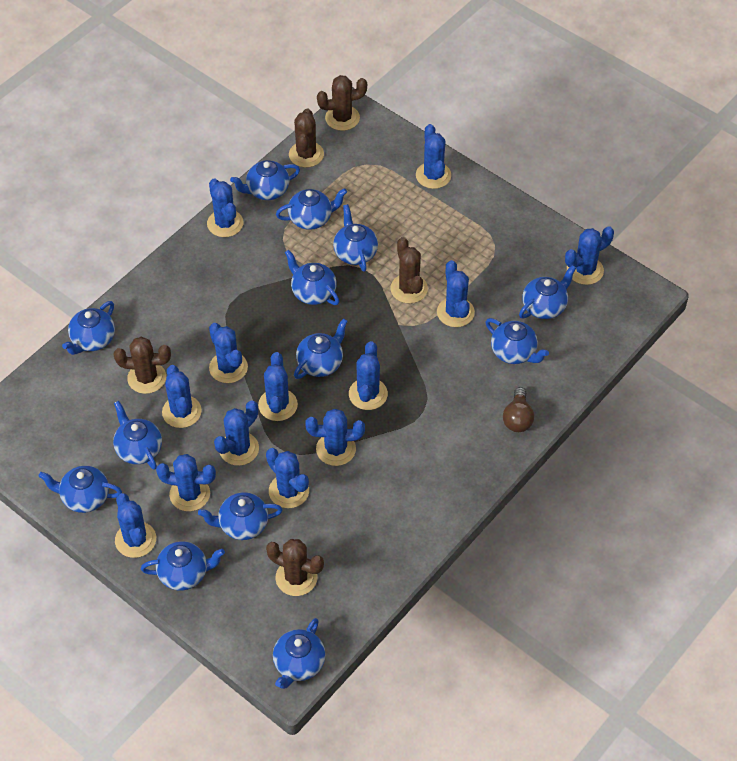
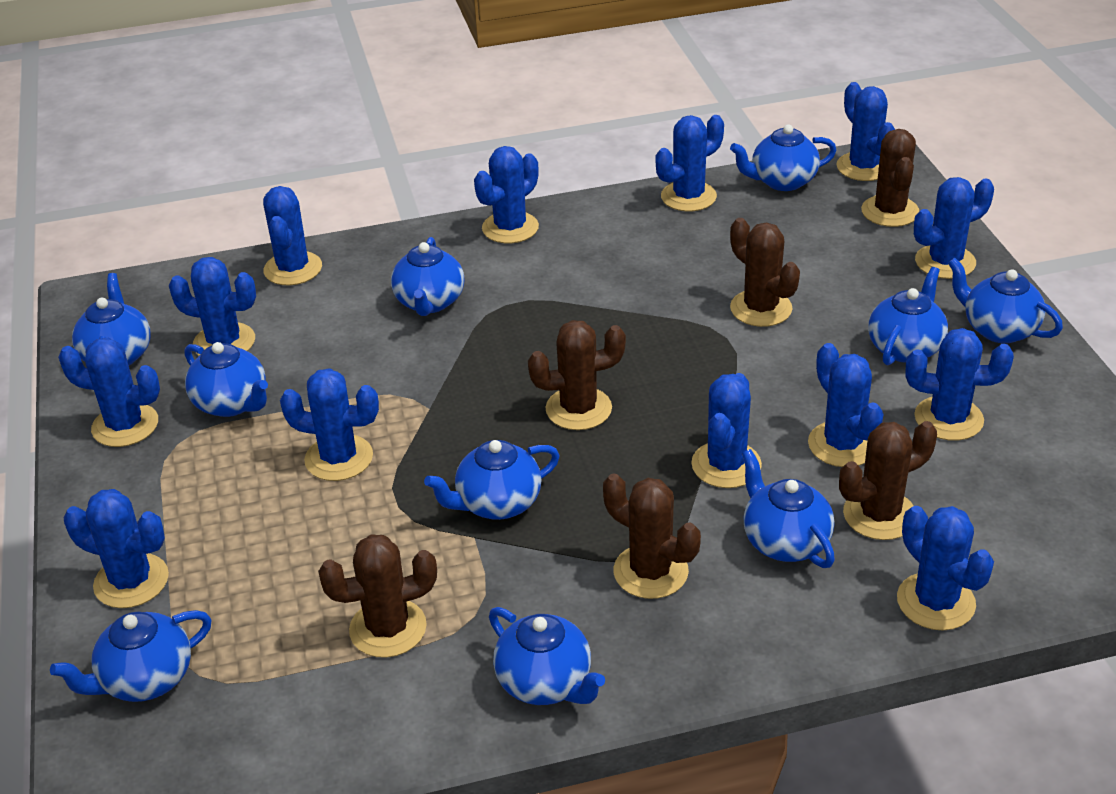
blue teapot: [38,466,122,513] [62,301,115,355] [113,401,162,470] [141,541,225,591] [198,492,283,540] [230,160,300,200] [273,618,326,689] [276,188,347,230] [285,250,339,305] [294,318,348,379] [333,204,378,272] [485,318,549,364] [519,265,576,319] = 13 -> [50,610,212,702] [72,273,151,365] [185,342,268,417] [391,237,464,316] [424,440,560,520] [489,607,605,705] [730,124,836,191] [742,449,835,568] [868,267,948,365] [948,258,1063,343] = 10
brown cactus: [114,337,171,394] [266,539,324,596] [289,109,324,168] [317,75,367,131] [390,237,428,303] = 5 -> [318,534,437,658] [528,320,626,430] [603,473,701,599] [730,218,800,327] [839,421,937,540] [861,129,919,227] = 6
brown light bulb: [503,387,534,432] = 1 -> none = 0

